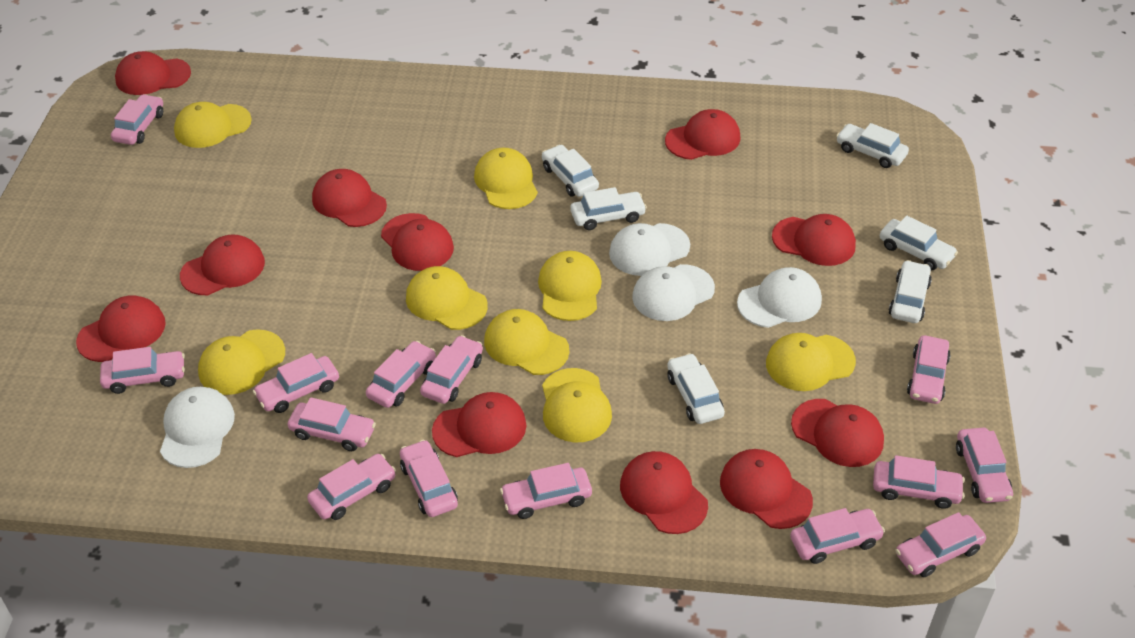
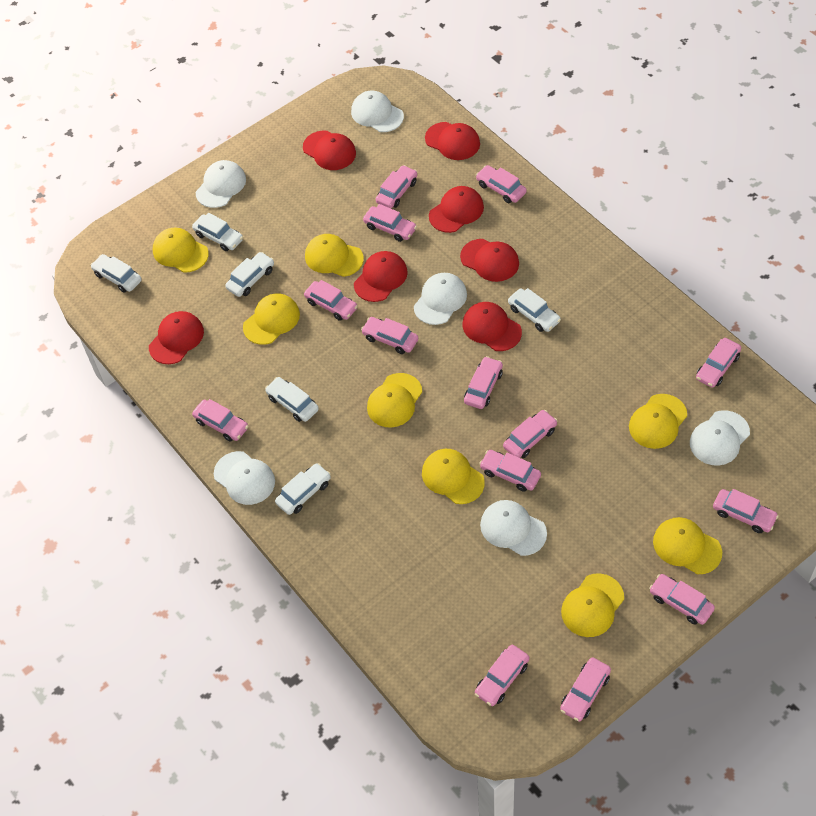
red cap: [76,295,166,362] [115,51,191,95] [180,234,265,295] [312,169,387,227] [381,213,454,271] [432,392,526,457] [620,451,708,534] [665,109,740,160] [720,449,813,529] [772,214,856,266] [791,399,884,467] = 11 -> [149,311,204,364] [303,131,356,170] [354,251,408,302] [425,122,480,160] [429,186,484,233] [460,239,519,282] [462,302,522,351] = 7
white cap: [160,387,235,468] [609,223,690,276] [632,264,715,321] [737,267,822,328] = 4 -> [196,160,246,208] [214,451,275,505] [351,91,404,132] [414,273,467,325] [480,500,547,556] [690,410,750,466] = 6

